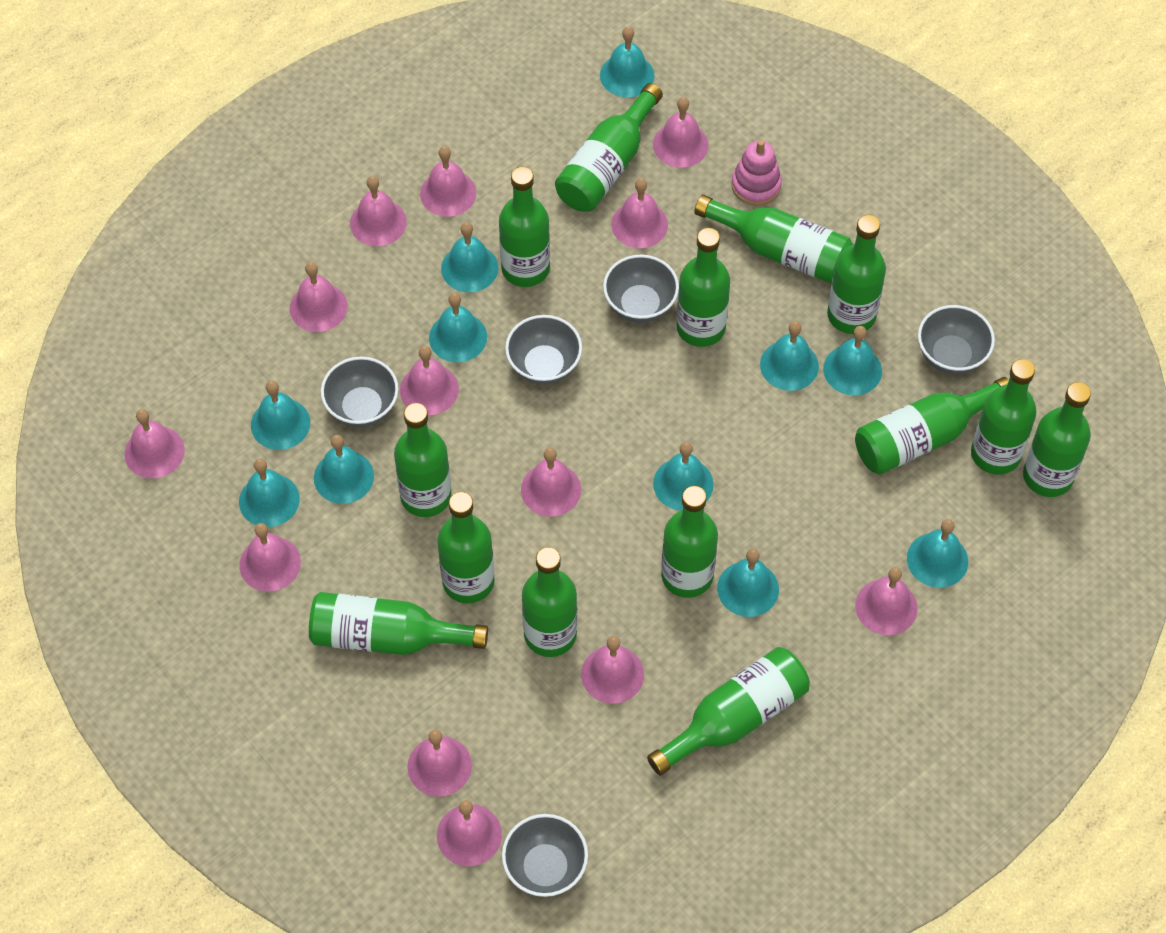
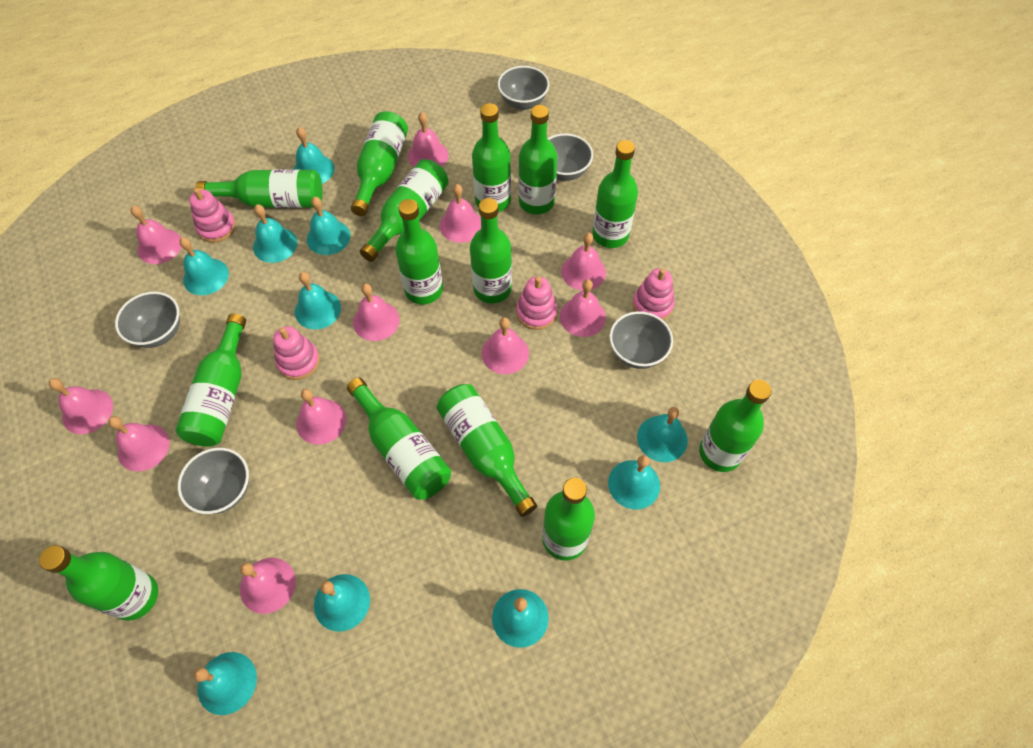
pink bell: [124,409,185,478] [239,523,301,592] [290,262,348,332] [350,176,407,246] [400,346,459,415] [407,730,472,797] [420,146,476,217] [437,800,502,866] [521,448,581,517] [581,636,644,704] [611,178,668,248] [653,97,708,168] [855,567,917,635] = 13 -> [49,378,113,434] [108,416,170,472] [131,206,181,264] [240,558,296,614] [296,389,346,445] [353,284,400,341] [408,112,449,167] [440,184,481,243] [482,317,529,374] [560,279,606,337] [561,233,606,291] = 11
pink stacking toy: [731,140,782,206] = 1 -> [189,188,236,243] [273,326,320,380] [516,276,557,330] [632,268,675,320] = 4
turquoise bell: [239,458,300,527] [251,380,310,450] [314,435,374,504] [429,293,487,362] [441,222,498,292] [600,27,655,97] [653,442,714,511] [717,549,779,617] [760,321,819,391] [823,326,882,395] [907,519,968,588] = 11 -> [179,237,229,295] [194,652,257,715] [253,204,297,263] [294,127,334,184] [295,272,341,330] [307,197,351,255] [314,574,370,632] [492,589,549,648] [608,455,660,509] [637,407,688,462] = 10

